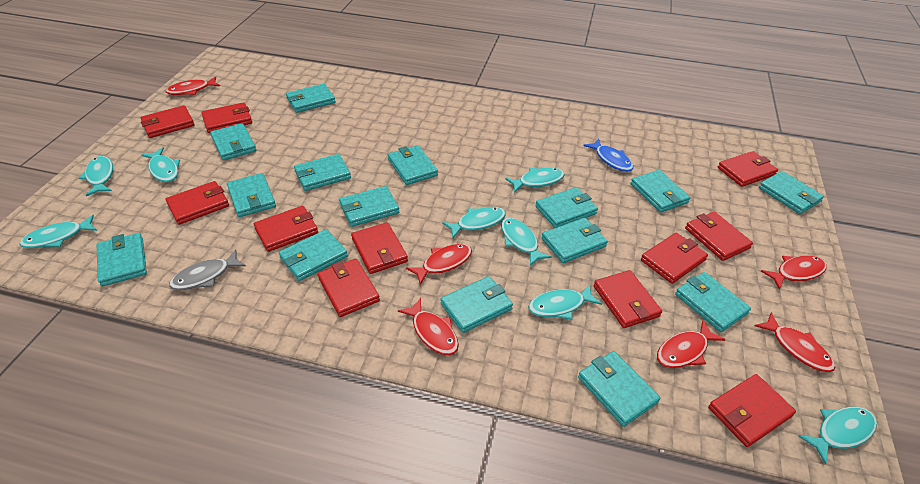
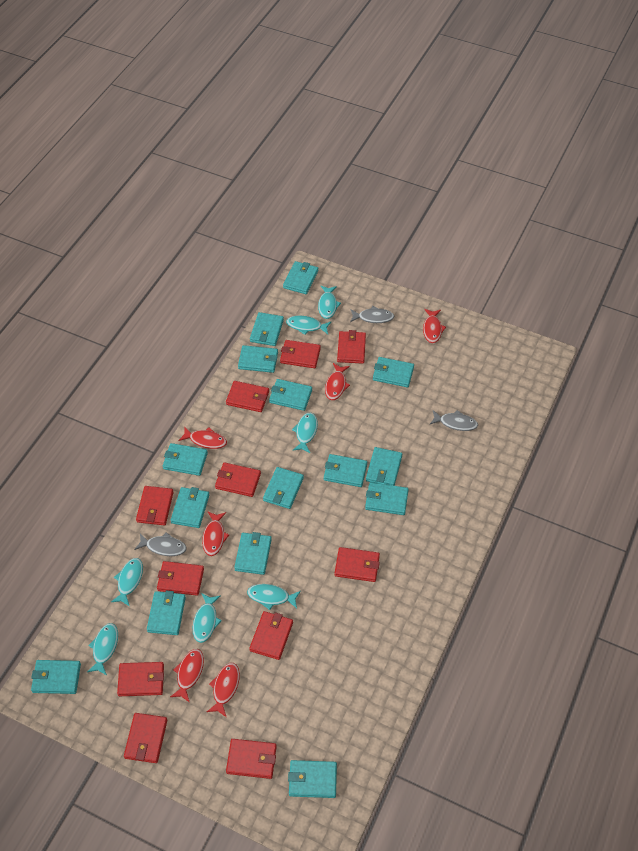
blue fish: [583,139,633,172] = 1 -> none = 0
grey fish: [169,249,246,290] = 1 -> [134,532,187,556] [350,306,395,323] [430,410,478,431] = 3
turquoise fish: [20,215,97,248] [79,156,113,196] [142,147,180,182] [442,207,506,238] [501,218,552,266] [505,168,565,193] [528,284,602,320] [798,407,877,465] = 8 -> [87,623,118,675] [111,558,143,606] [193,593,222,643] [247,584,301,610] [286,315,331,335] [292,413,318,453] [318,286,341,319] = 7

